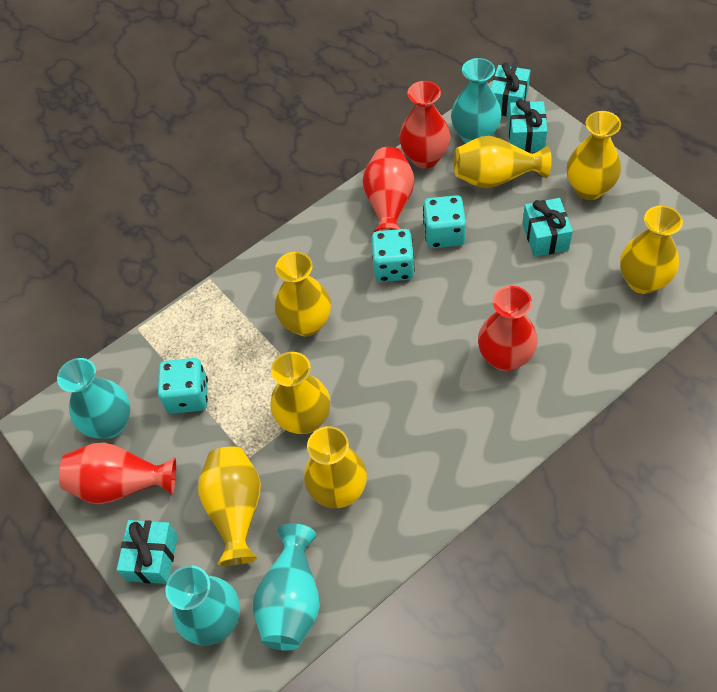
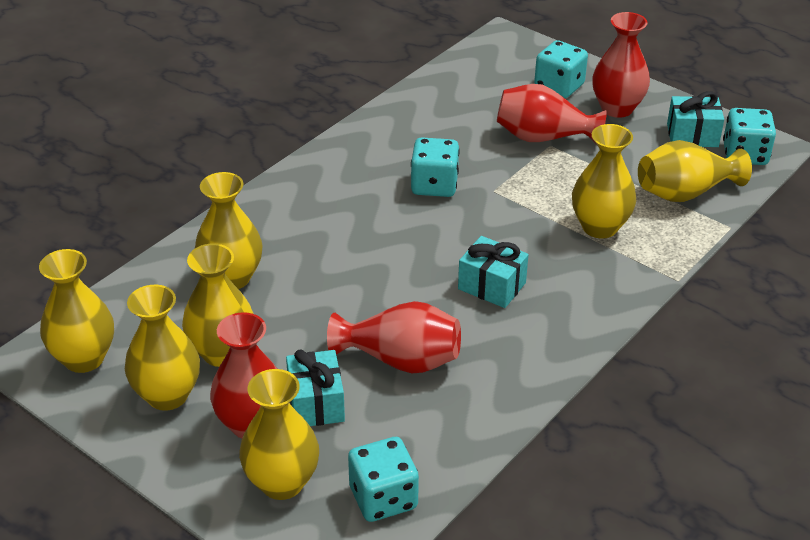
turquoise dice: [157,358,208,414] [371,229,415,282] [423,195,466,248] = 3 -> [348,437,419,522] [411,137,460,197] [534,40,588,98] [723,108,776,165] = 4
turquoise gift: [117,520,178,584] [491,62,530,116] [508,99,547,153] [522,198,573,257] = 4 -> [286,349,345,426] [458,236,529,308] [667,91,724,147] = 3
turquoise vase: [57,358,131,439] [165,565,240,646] [253,523,320,651] [451,58,502,143] = 4 -> none = 0

